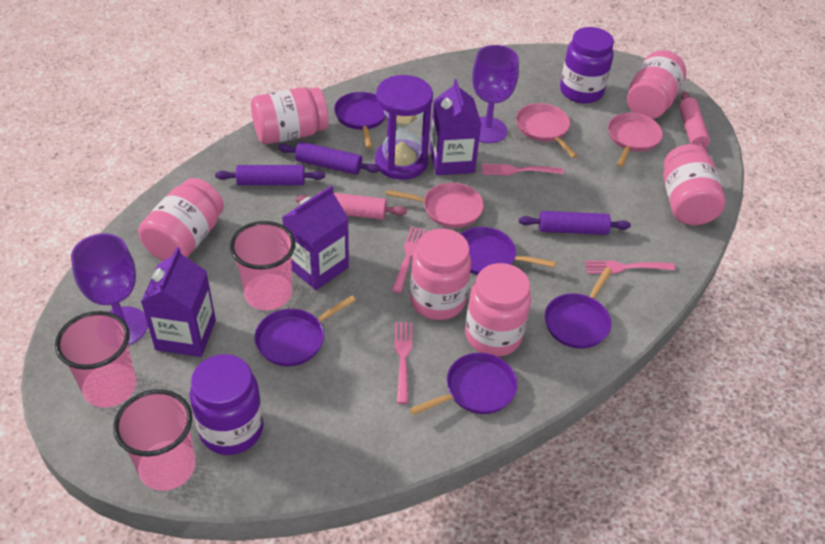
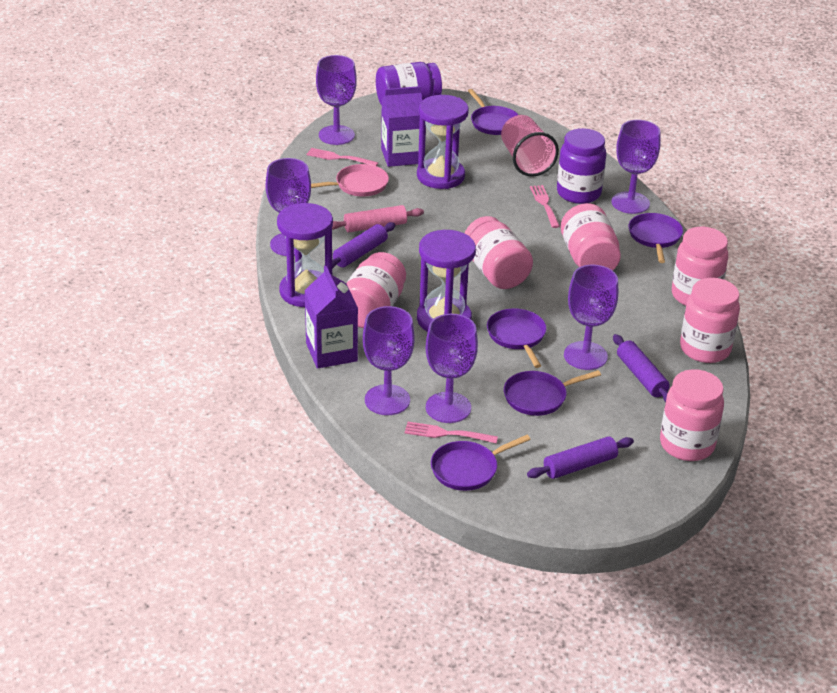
pink cup: [55,311,137,408] [113,389,196,491] [230,221,295,310] = 3 -> [501,115,559,177] = 1
pink fork: [392,226,426,293] [394,322,412,404] [482,164,564,176] [585,261,675,274] = 4 -> [306,148,378,166] [404,422,498,443] [530,185,560,228] = 3
pink pan: [386,183,484,228] [516,103,577,158] [608,113,663,167] = 3 -> [311,164,389,197] = 1
pink rolling pin: [296,191,407,220] [679,91,710,152] = 2 -> [332,205,424,233] = 1
purple carton: [141,247,216,357] [282,186,349,290] [430,79,481,175] = 3 -> [305,266,358,369] [381,86,422,167] = 2
purple goblet: [71,233,148,345] [472,45,519,143] = 2 -> [266,158,311,256] [316,55,357,145] [363,306,415,415] [426,314,478,423] [564,265,618,370] [611,120,661,214] = 6
purple hourglass: [375,75,433,180] = 1 -> [277,203,333,307] [417,95,469,189] [417,230,476,332] = 3

